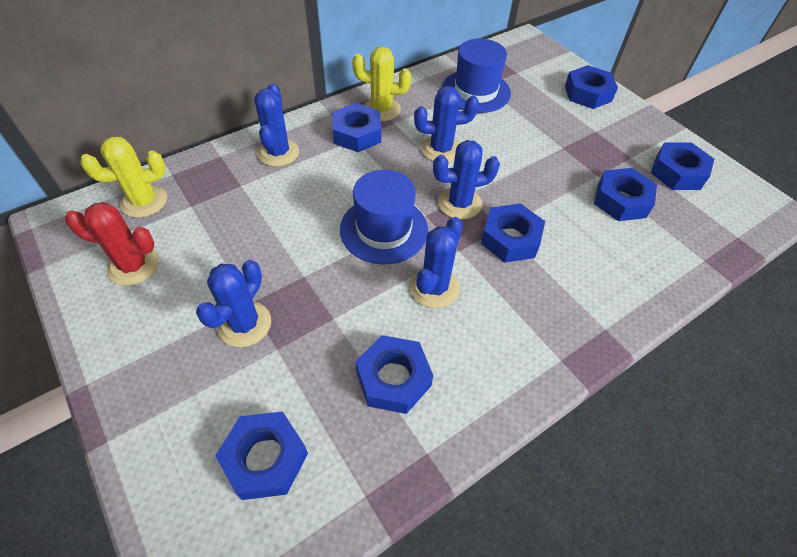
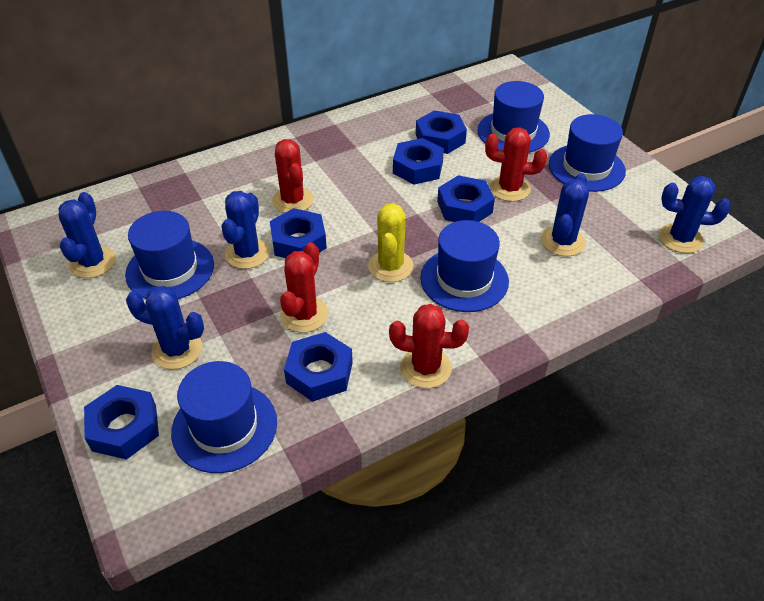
blue hat: [340,170,428,264] [441,38,511,113] = 2 -> [125,211,214,299] [171,361,277,473] [420,220,509,312] [477,81,550,153] [549,114,626,192] = 5
blue nut: [215,412,308,500] [333,103,381,152] [356,335,433,414] [481,203,545,263] [565,65,618,109] [594,168,657,221] [651,142,714,190] = 7 -> [84,385,159,460] [270,208,327,258] [284,332,353,402] [393,138,444,185] [416,110,467,154] [437,175,495,222] = 6
red cactus: [65,202,159,286] = 1 -> [272,139,314,213] [280,242,328,333] [389,304,469,388] [485,127,547,202] = 4
yellow cactus: [80,137,167,218] [352,47,411,121] = 2 -> [368,203,414,282] = 1

